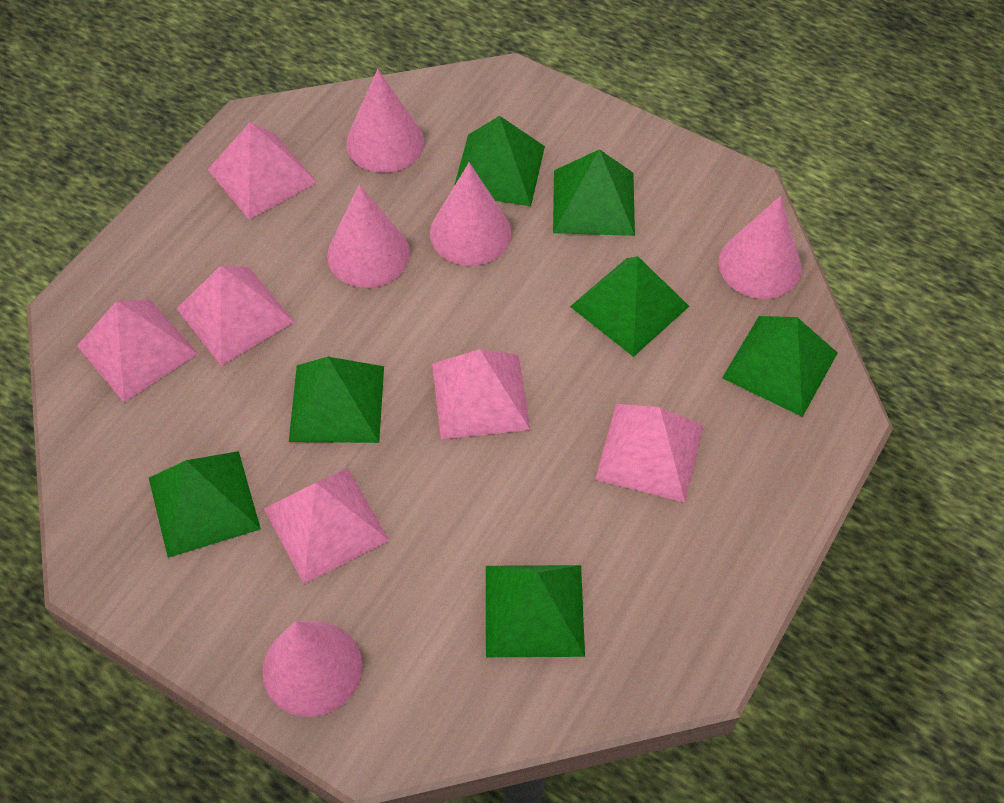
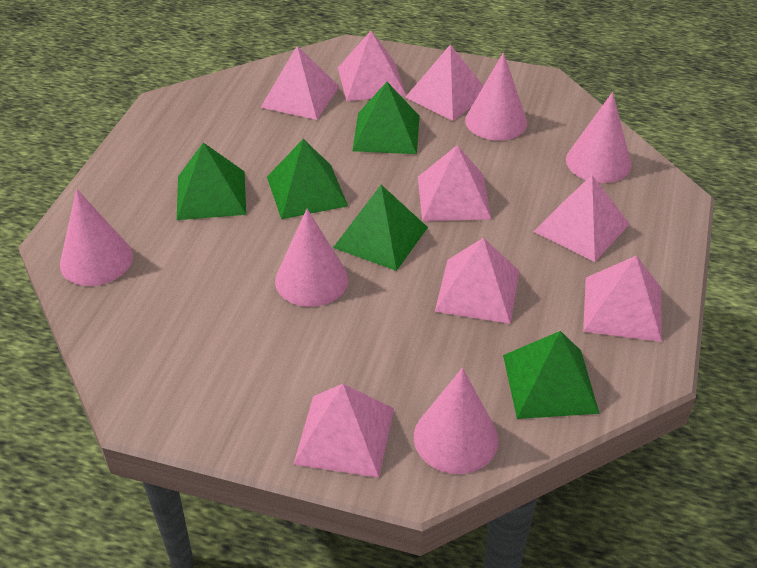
green pyramid: [149,451,261,558] [289,357,384,443] [454,116,545,206] [486,565,585,657] [553,149,635,236] [570,256,689,357] [722,316,838,417] = 7 -> [177,143,246,220] [267,139,348,219] [333,185,428,271] [352,82,420,154] [503,331,600,419] = 5
pink pyramid: [77,300,198,402] [177,265,294,366] [208,122,318,220] [264,468,389,584] [432,349,530,439] [595,404,703,502] = 6 -> [260,46,340,120] [294,384,394,478] [338,31,406,101] [405,44,483,121] [418,145,491,221] [435,238,520,324] [533,175,630,262] [583,256,662,342] = 8

